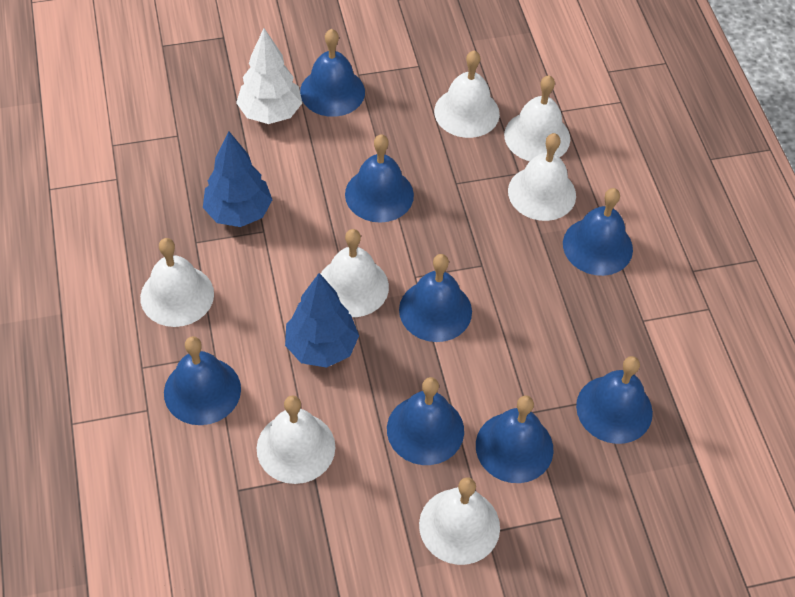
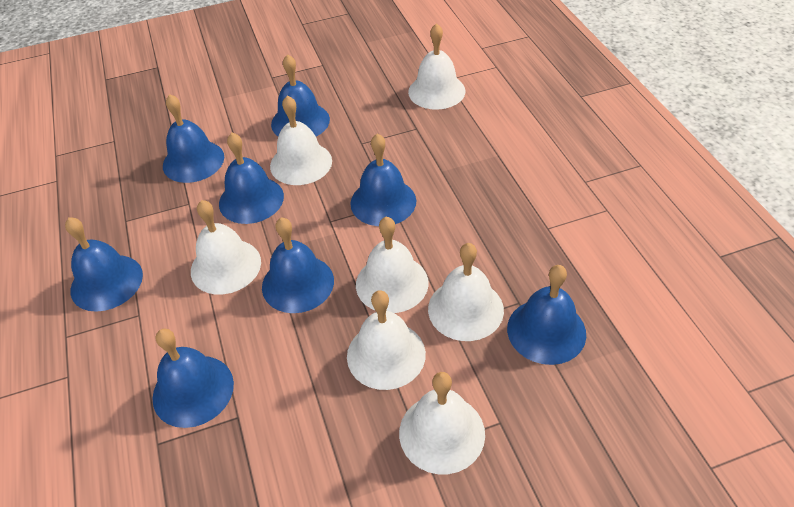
blue tree: [203,131,273,227] [285,273,359,368] = 2 -> none = 0
white tree: [236,28,302,124] = 1 -> none = 0

